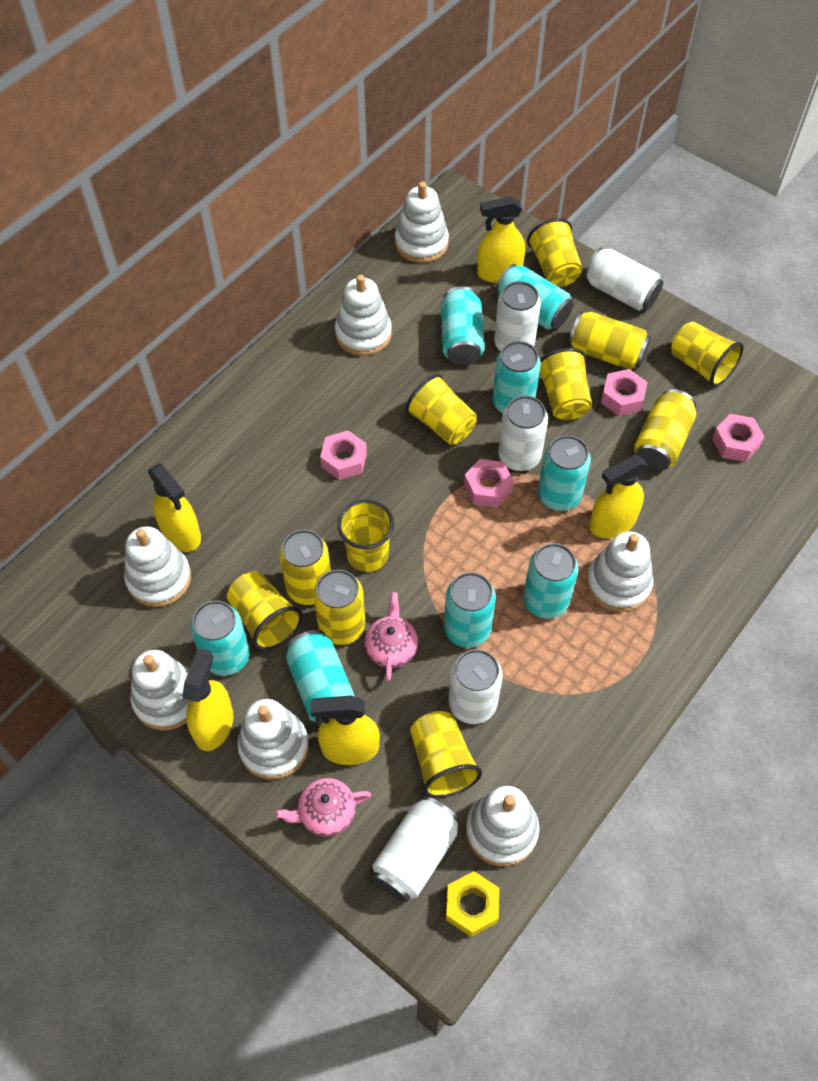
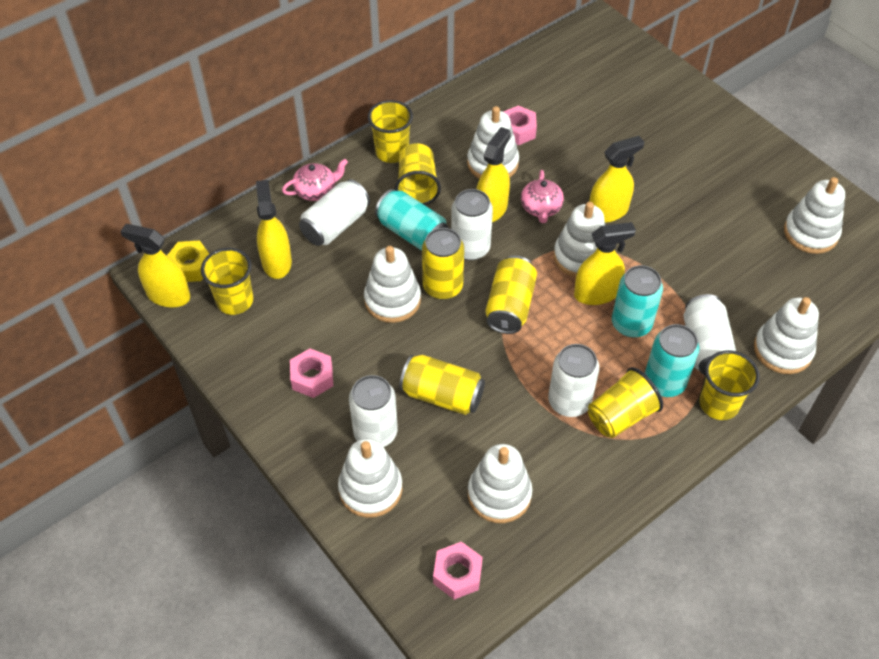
pink nut: [320,431,367,480] [464,459,514,508] [601,369,647,416] [712,414,764,462] = 4 -> [290,349,333,398] [433,542,483,600] [503,105,537,145] = 3
turquoise can: [190,601,250,676] [286,630,355,726] [441,286,485,365] [444,572,496,648] [493,341,541,413] [496,264,573,330] [523,543,579,619] [538,435,591,511] = 8 -> [375,189,449,251] [612,265,663,338] [645,324,699,397] = 3
yellow can: [279,530,331,605] [313,570,365,645] [569,312,651,370] [634,389,696,471] = 4 -> [399,355,485,415] [422,228,464,300] [485,256,537,334] = 3
yellow cup: [227,572,303,650] [337,499,394,572] [405,374,477,445] [410,711,482,798] [527,218,582,287] [539,348,592,420] [671,321,744,387] = 7 -> [201,248,253,315] [368,100,413,163] [395,143,441,205] [588,367,663,438] [700,350,760,420] = 5

